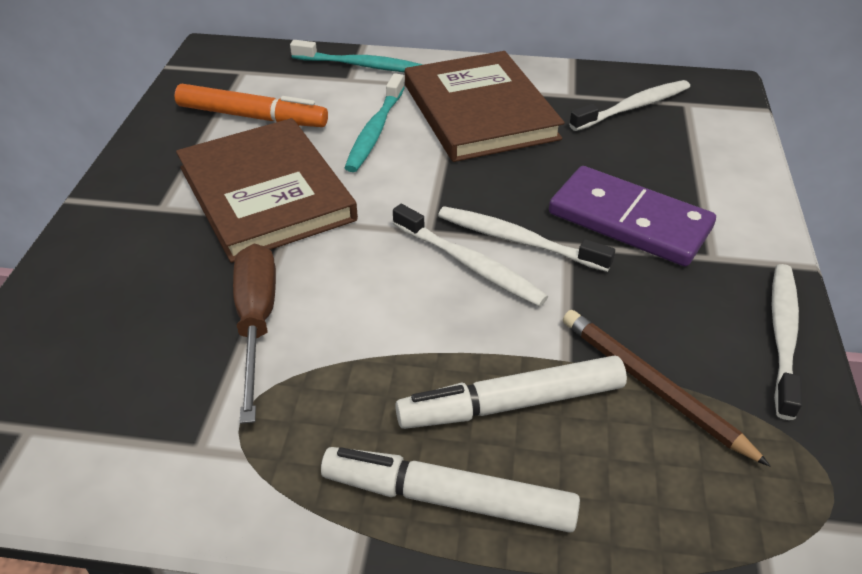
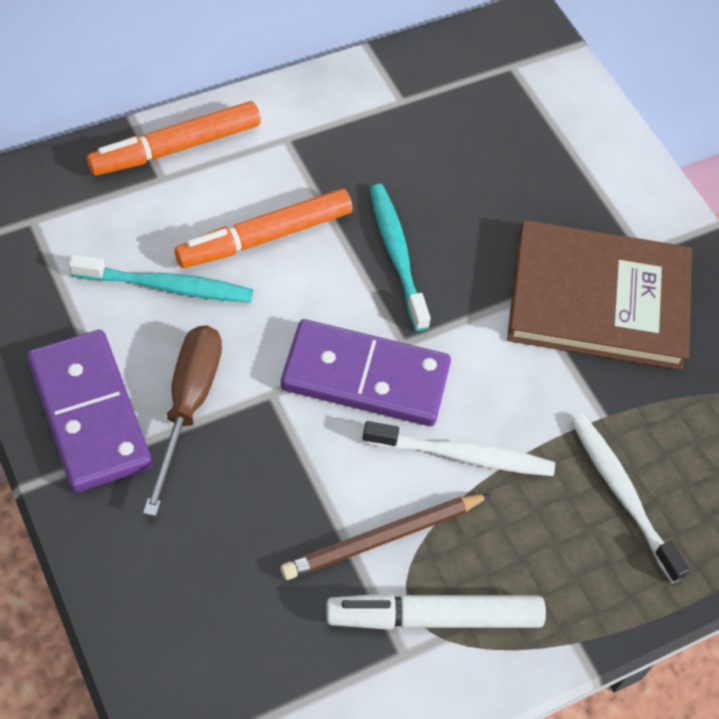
brown book: [176,118,358,263] [405,51,564,162] = 2 -> [507,220,692,370] = 1
orange marker: [174,84,328,127] = 1 -> [87,101,261,176] [174,188,353,268] = 2
purple domino: [549,166,716,267] = 1 -> [27,330,152,492] [281,319,451,426] = 2
white marker: [321,447,580,533] [395,355,627,429] = 2 -> [326,593,546,630] = 1
white toothbrush: [393,204,548,307] [438,206,615,272] [569,80,690,131] [772,264,802,420] = 4 -> [363,421,555,476] [571,414,690,583] = 2

